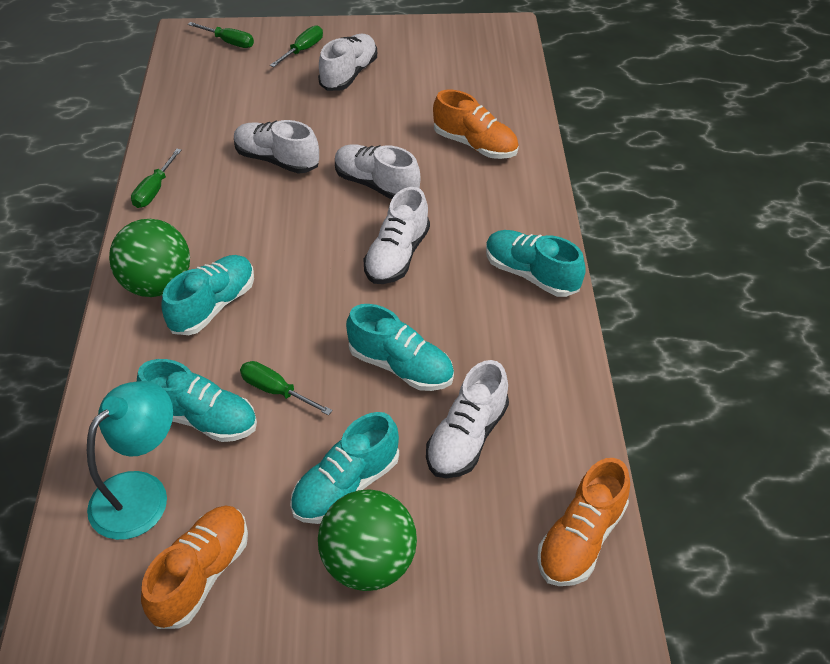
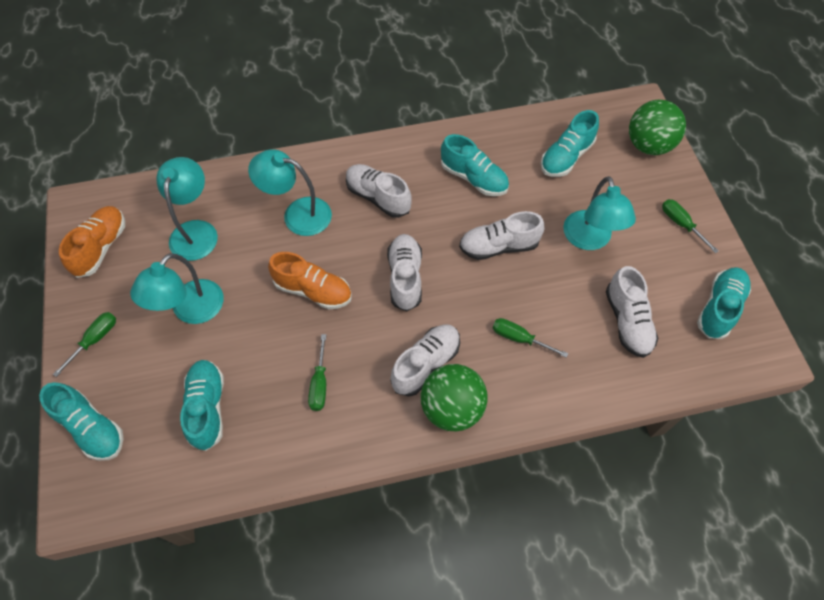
orange shoe: [141,506,248,629] [433,90,519,159] [537,458,630,586] = 3 -> [59,206,125,278] [268,252,352,309] = 2
turquoise lamp: [87,381,173,540] = 1 -> [130,253,224,324] [157,157,218,261] [248,149,332,236] [563,176,636,250] = 4

